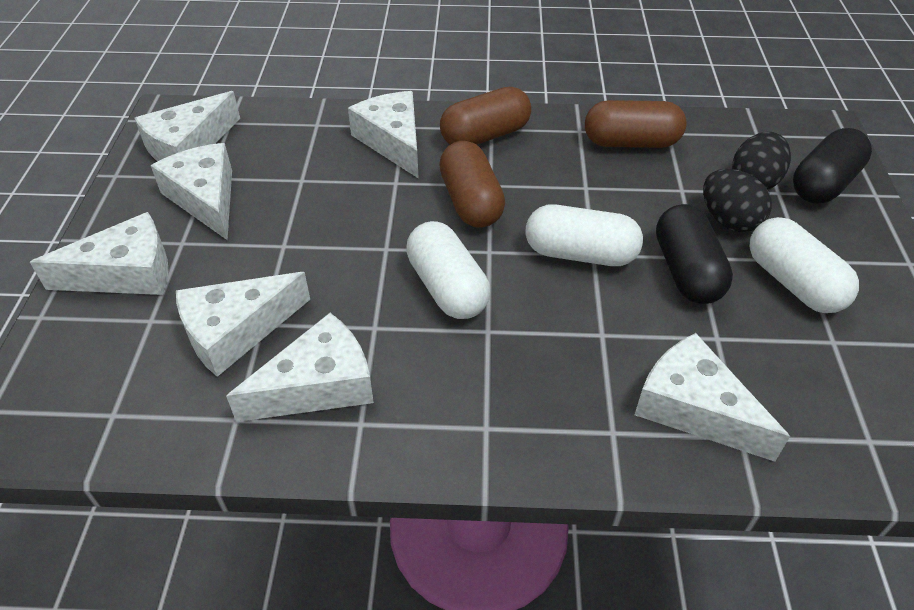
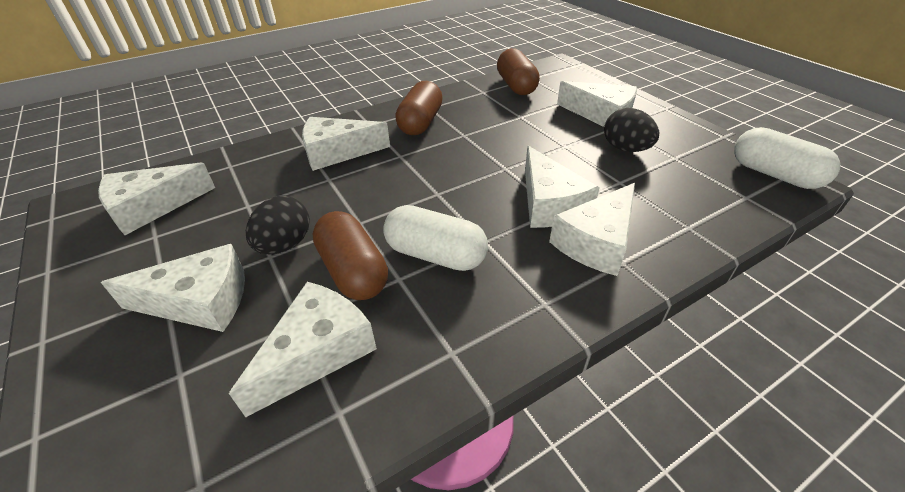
black capsule: [656,204,733,304] [793,128,872,203] = 2 -> none = 0
white capsule: [406,221,490,319] [526,204,643,266] [749,217,859,313] = 3 -> [383,205,488,271] [734,127,840,189] = 2

